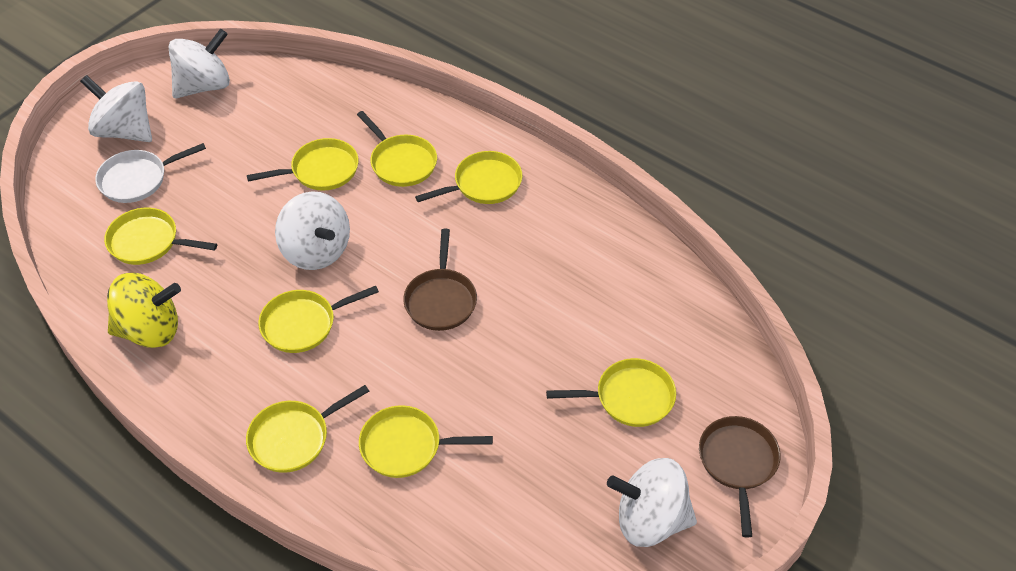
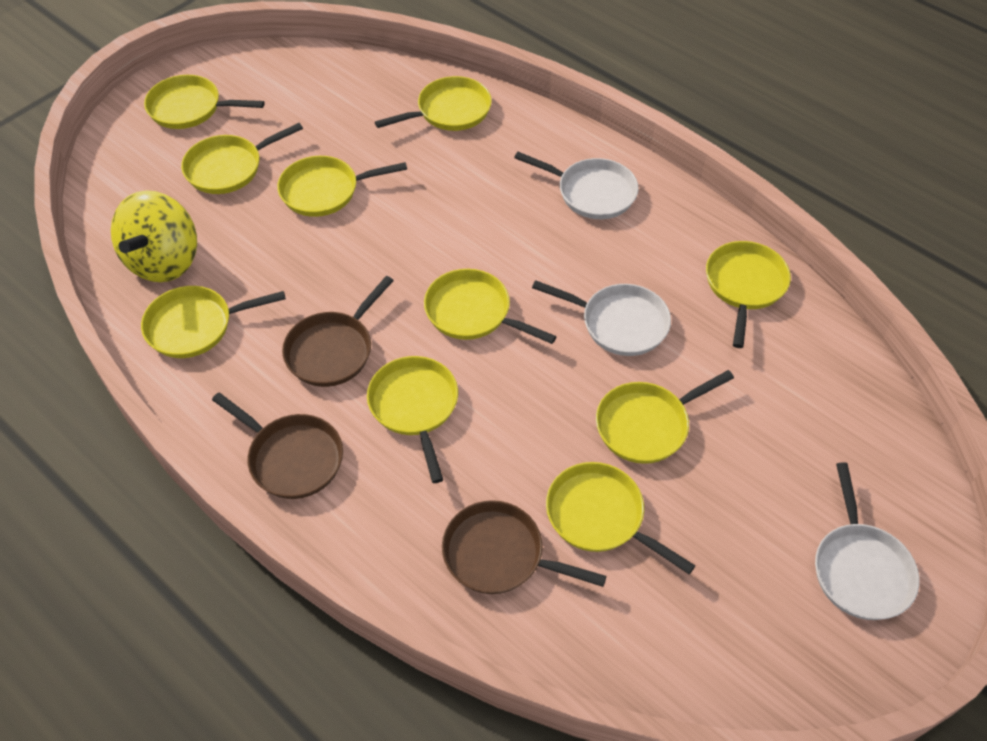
brown pan: [403,229,477,331] [699,416,781,538] = 2 -> [212,392,343,499] [282,276,394,387] [442,500,606,594] = 3
white pan: [95,143,206,203] = 1 -> [514,152,639,219] [532,280,671,356] [815,462,920,620] = 3
white spinning top: [80,75,152,142] [169,29,230,98] [275,191,350,270] [607,458,697,547] = 4 -> none = 0
yellow pan: [104,208,217,265] [246,385,369,473] [247,138,359,191] [258,286,379,353] [357,111,437,187] [359,405,493,478] [415,151,523,204] [546,358,676,427] = 8 -> [141,286,286,358] [144,75,265,129] [181,123,303,194] [277,156,407,217] [367,356,458,483] [375,76,492,131] [424,269,557,344] [546,462,696,574] [596,370,734,464] [706,241,791,348] = 10

